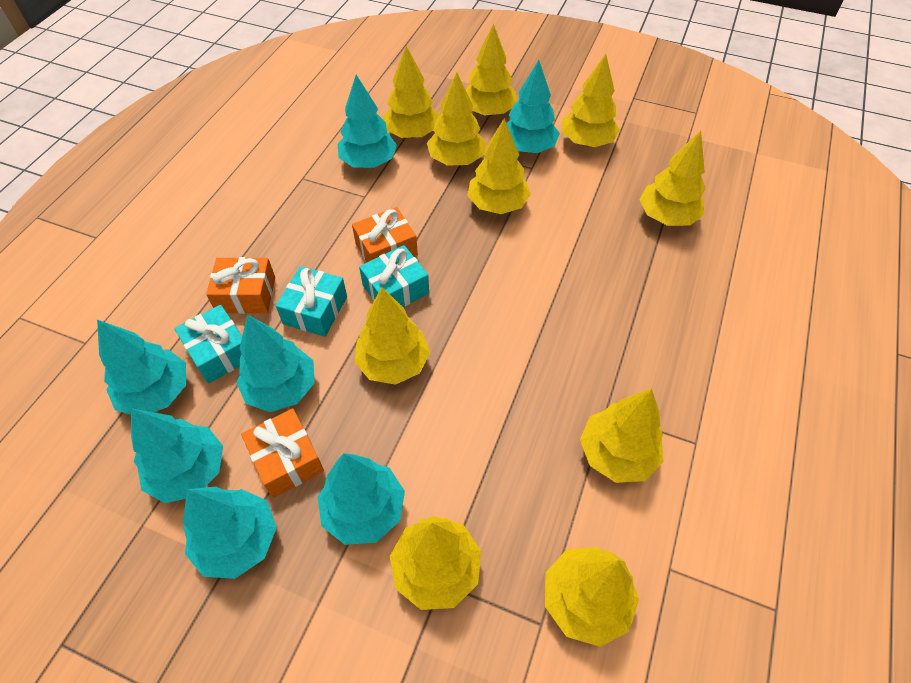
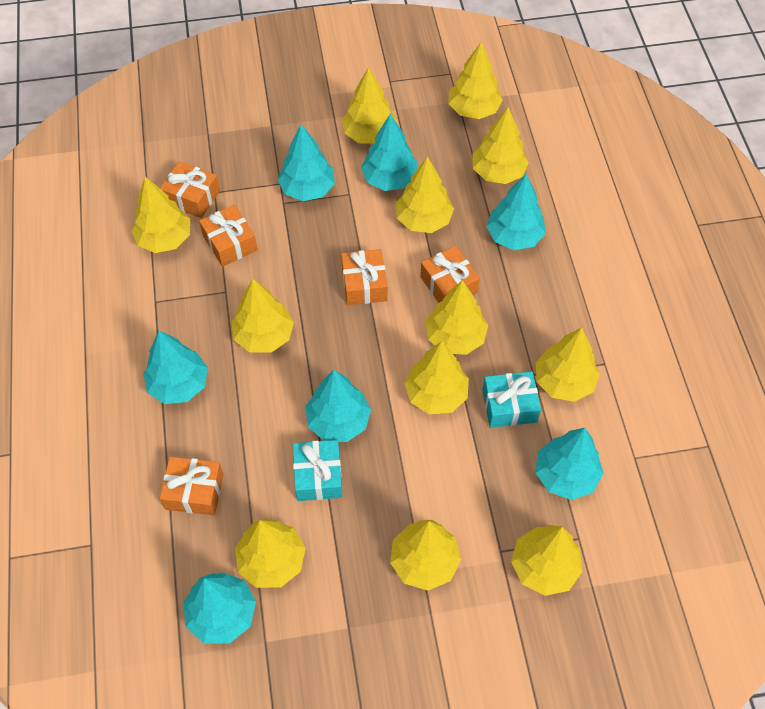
orange gift: [206,257,275,314] [241,409,324,498] [352,207,418,262] = 3 -> [159,457,224,515] [160,161,220,218] [199,205,257,267] [341,249,388,305] [420,246,480,303] = 5
turquoise gift: [174,305,242,384] [276,266,347,337] [359,245,429,307] = 3 -> [293,440,342,501] [482,371,541,428] = 2
yellow tree: [354,287,430,385] [382,46,440,138] [390,516,481,610] [427,72,486,166] [466,24,517,116] [467,118,531,214] [545,547,639,647] [562,54,620,147] [580,389,663,483] [639,131,705,226] = 10 -> [131,176,190,253] [231,279,294,353] [235,518,306,588] [342,67,397,144] [390,520,461,591] [396,156,454,233] [404,341,469,414] [425,280,488,355] [448,42,503,119] [472,107,529,184] [511,525,583,596] [536,328,600,402] = 12

